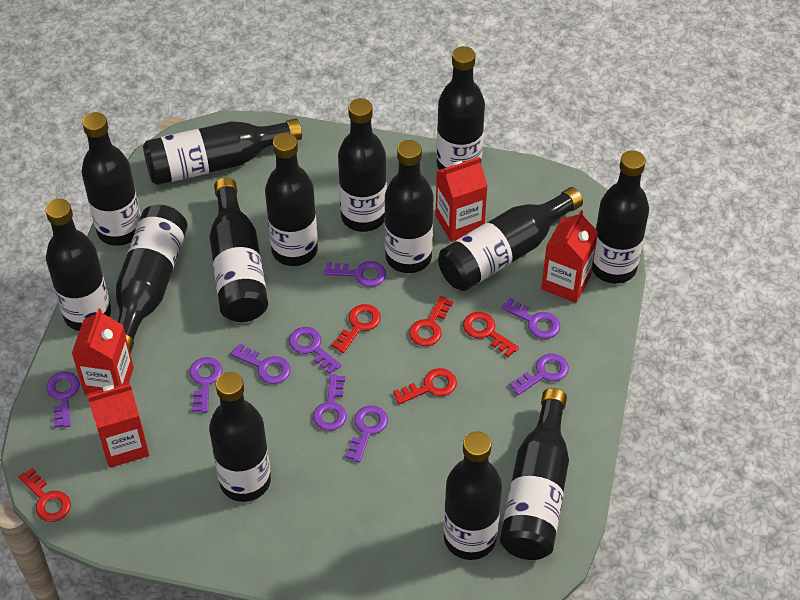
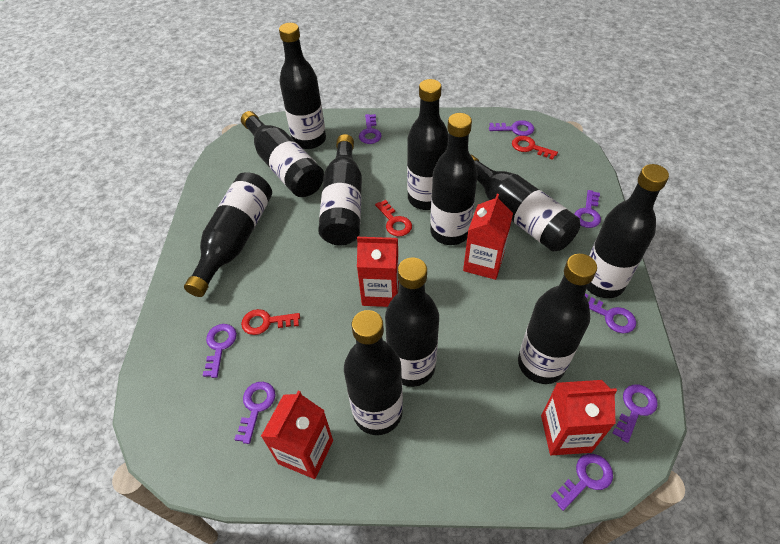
black bottle: [45,199,111,331] [81,112,141,246] [116,205,188,353] [143,119,302,185] [209,372,271,502] [210,177,268,322] [265,133,318,266] [338,98,387,232] [385,140,434,273] [436,46,485,170] [438,187,583,291] [444,431,502,560] [500,388,569,560] [592,150,649,284] = 14 -> [184,172,272,297] [241,111,324,197] [279,23,326,149] [318,134,362,245] [344,310,403,435] [385,258,439,387] [407,79,449,210] [430,113,478,245] [471,155,580,252] [518,254,597,384] [587,164,669,298] = 11
purple key: [46,372,80,428] [190,357,222,413] [231,344,290,384] [289,327,341,374] [313,374,347,431] [324,261,386,287] [345,405,388,463] [501,298,560,339] [509,354,569,395] = 9 -> [202,324,237,378] [234,382,276,444] [359,114,382,144] [489,120,534,136] [551,454,613,511] [574,190,601,228] [585,294,636,333] [612,385,658,443] = 8
red key: [19,468,71,522] [331,304,381,353] [393,368,457,404] [409,296,453,346] [463,312,519,357] = 5 -> [241,309,300,335] [375,200,412,236] [512,136,558,160] = 3

